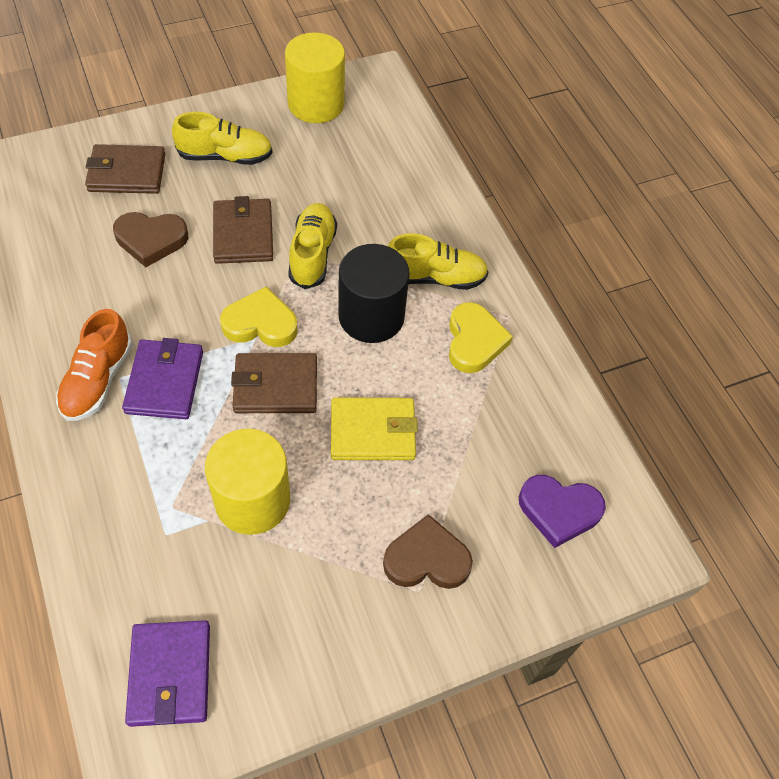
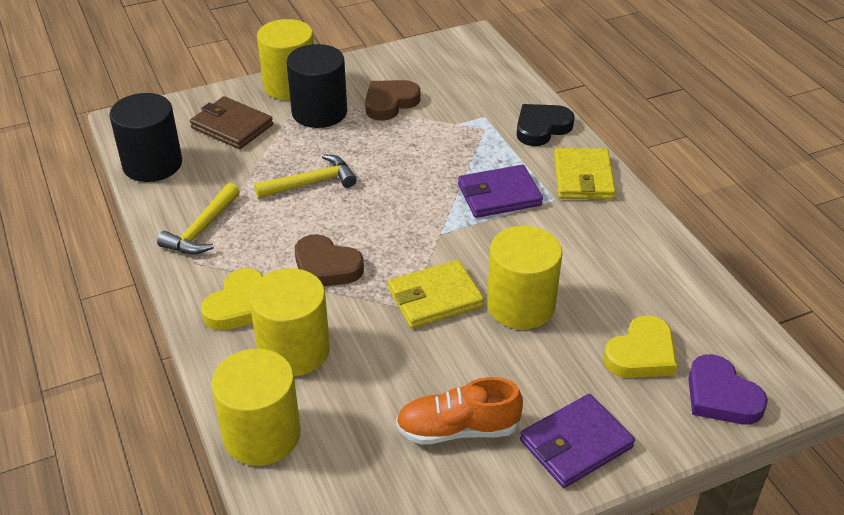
black cylinder: [338,244,410,343] = 1 -> [109,93,182,182] [287,44,347,128] = 2
black heart: none = 0 -> [517,104,575,146] = 1
brown wallet: [85,144,165,194] [213,196,273,264] [231,353,317,413] = 3 -> [190,96,273,149] = 1
yellow cylinder: [205,429,290,535] [285,32,345,123] = 2 -> [211,349,301,466] [249,268,330,377] [257,19,314,100] [487,226,562,329] = 4
yellow hammer: none = 0 -> [157,183,240,254] [254,154,357,198] = 2
yellow shoe: [172,112,273,165] [288,203,337,289] [388,233,488,290] = 3 -> none = 0
yellow wallet: [331,397,418,460] = 1 -> [388,260,484,328] [554,148,616,200] = 2

